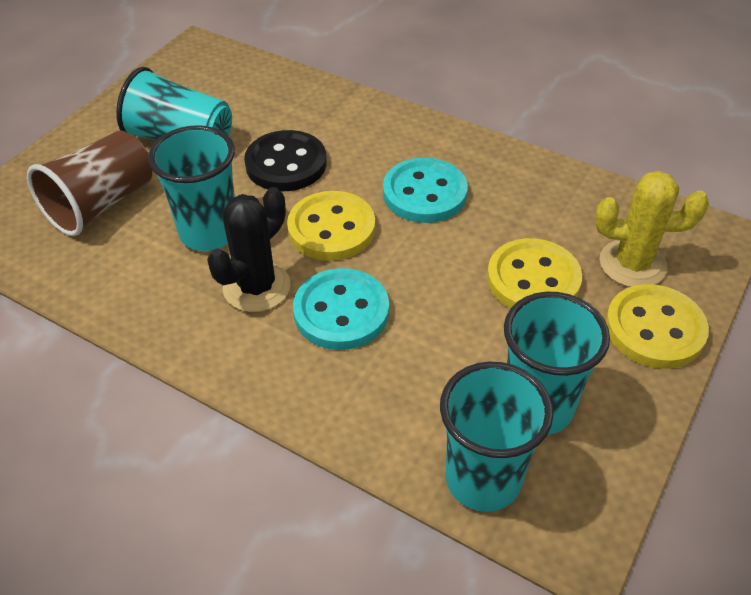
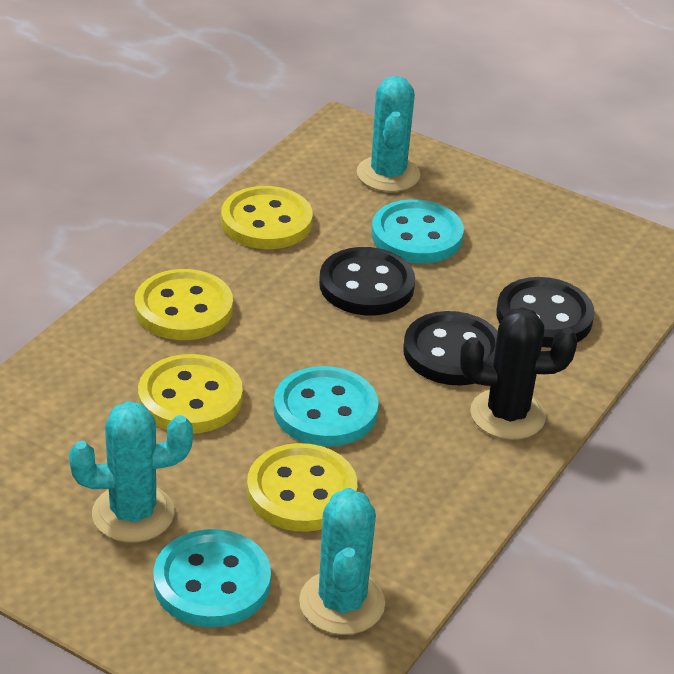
black button: [244,130,327,191] = 1 -> [319,247,415,315] [403,311,498,385] [496,277,595,348] = 3
brown cup: [27,131,153,236] = 1 -> none = 0
turquoise button: [293,268,389,350] [383,157,468,223] = 2 -> [153,529,271,627] [274,366,379,447] [372,199,464,264] = 3
turquoise cactus: none = 0 -> [69,401,193,543] [299,488,385,635] [357,76,420,192] = 3
turquoise cup: [116,67,232,140] [148,125,235,251] [440,361,553,512] [504,292,610,435] = 4 -> none = 0
yellow button: [287,191,375,261] [487,238,582,309] [605,284,709,369] = 3 -> [135,269,233,340] [138,354,243,433] [221,186,313,249] [247,443,357,532] = 4
yellow cactus: [595,171,709,287] = 1 -> none = 0

